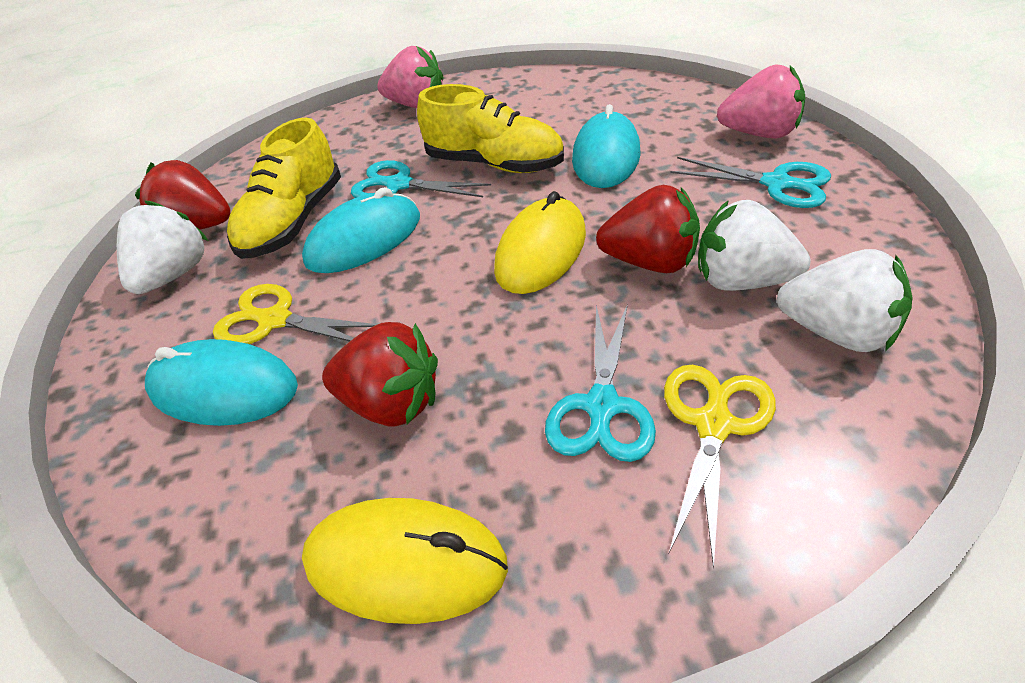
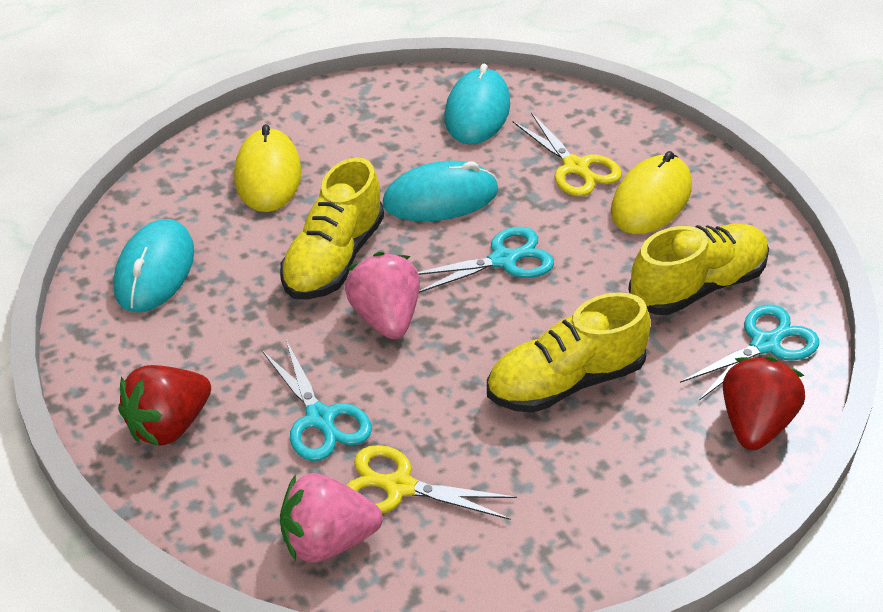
red strawberry: [135,160,231,230] [322,322,438,426] [596,185,700,273] = 3 -> [118,365,211,446] [723,356,805,450] = 2
white strawberry: [117,200,208,294] [698,200,811,291] [777,249,913,352] = 3 -> none = 0
yellow shoe: [227,118,341,259] [417,84,564,173] = 2 -> [280,157,384,300] [487,292,651,413] [628,224,769,315] = 3

